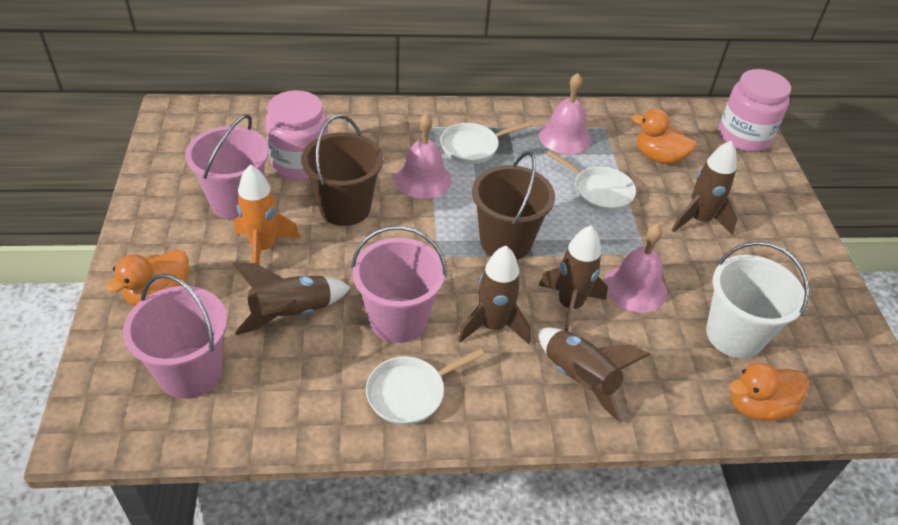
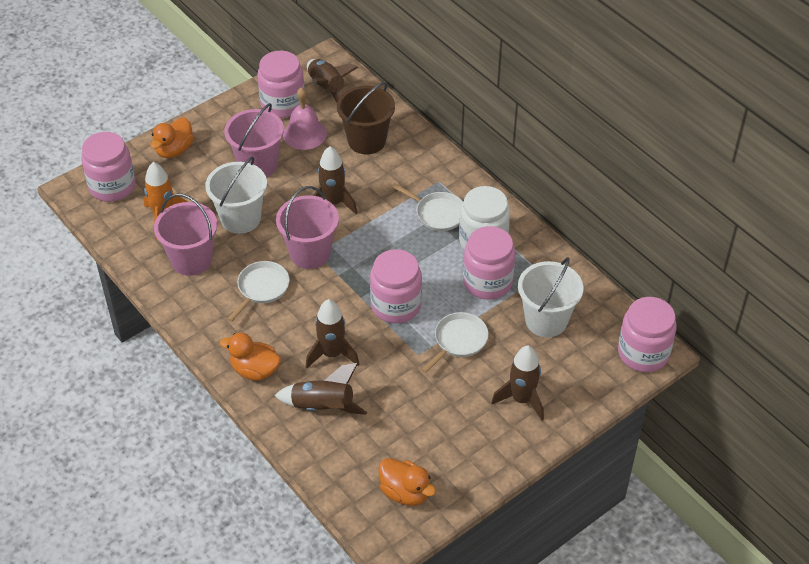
brown bucket: [301,115,383,226] [472,151,555,260] = 2 -> [337,82,395,154] = 1
pink bell: [395,113,452,199] [539,73,591,154] [604,223,667,313] = 3 -> [283,87,327,150] = 1
pink jar: [265,90,329,180] [718,69,791,152] = 2 -> [81,132,135,202] [257,51,305,118] [370,249,422,323] [463,226,515,299] [618,297,677,372] = 5
white bucket: [706,241,810,358] = 1 -> [205,157,267,234] [518,257,583,337] = 2
white jar: none = 0 -> [459,186,510,250] = 1

